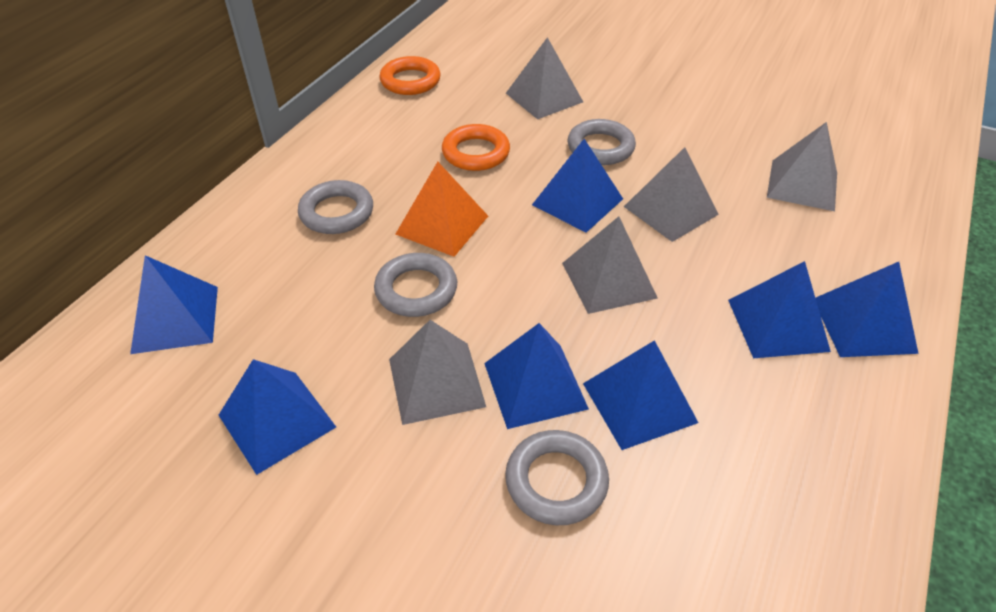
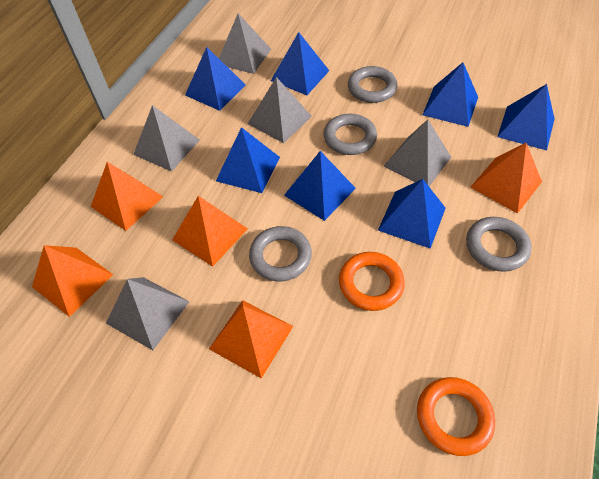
orange pyramid: [396,162,488,257] = 1 -> [32,245,113,317] [91,162,163,231] [172,196,248,267] [209,300,293,379] [470,143,542,214] = 5

